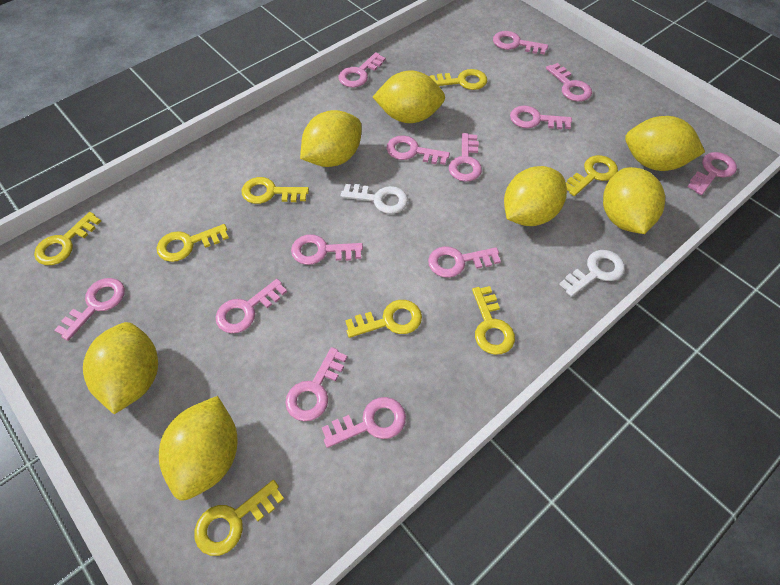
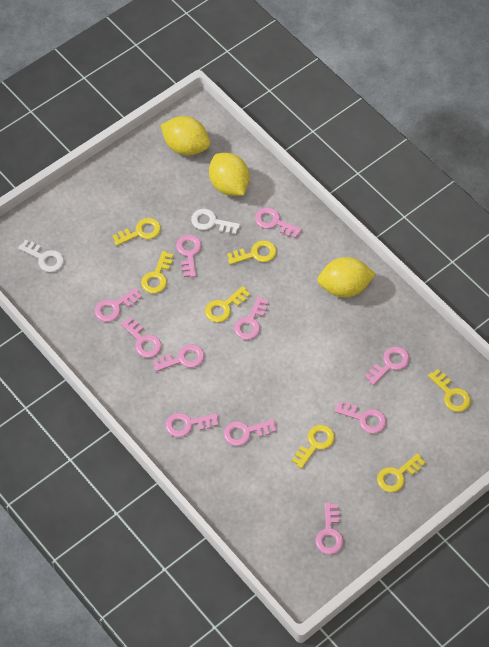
pink key: [55,278,125,341] [215,279,287,333] [285,347,347,421] [291,234,363,265] [322,397,406,448] [338,52,386,87] [387,135,450,165] [428,246,501,278] [449,133,482,182] [493,31,548,54] [510,105,572,129] [546,63,592,102] [687,152,737,195] = 13 -> [94,288,142,322] [121,317,162,358] [153,344,204,372] [165,413,218,437] [176,235,202,277] [223,419,276,446] [234,296,269,340] [255,208,302,238] [315,503,343,555] [335,401,386,433] [365,347,409,385] = 11
yellow key: [34,212,101,265] [157,224,229,262] [194,480,284,556] [242,177,309,204] [345,300,422,338] [430,69,487,90] [472,286,515,355] [566,155,618,196] = 8 -> [112,218,161,246] [141,251,173,294] [205,286,250,323] [227,240,277,265] [292,425,335,469] [377,453,426,492] [428,369,471,412] = 7
yellow lemon: [83,322,158,414] [159,396,238,500] [300,110,361,167] [373,70,445,123] [504,166,567,226] [603,167,665,234] [625,116,705,171] = 7 -> [161,116,210,156] [209,153,250,196] [317,257,375,298] = 3

